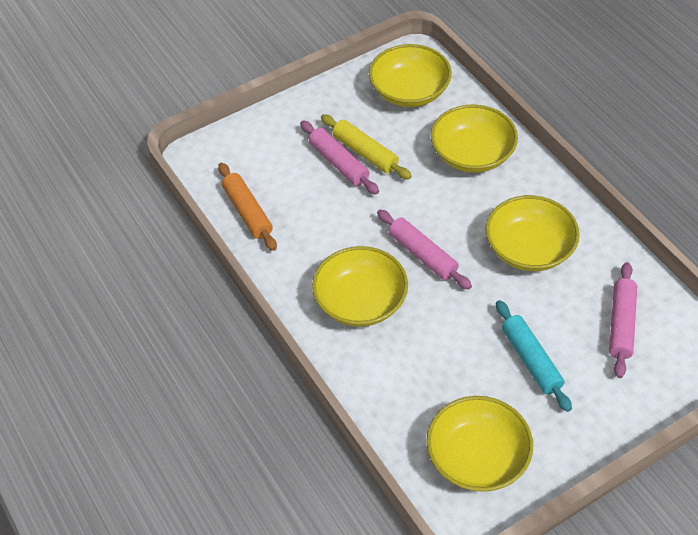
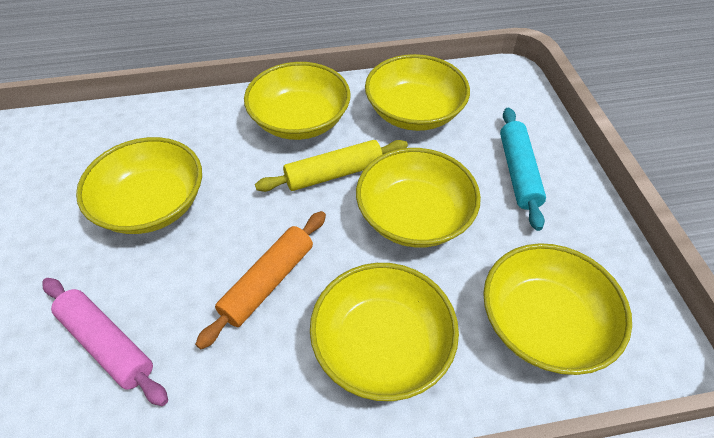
pink rolling pin: [300,120,379,194] [377,210,472,290] [609,262,637,378] = 3 -> [42,278,168,406] = 1
yellow bowl: [312,246,408,327] [369,44,452,107] [426,396,533,492] [431,105,518,173] [486,195,580,271] = 5 -> [76,137,202,234] [244,62,351,140] [310,263,459,401] [356,148,481,248] [365,54,470,131] [483,243,632,375] = 6

